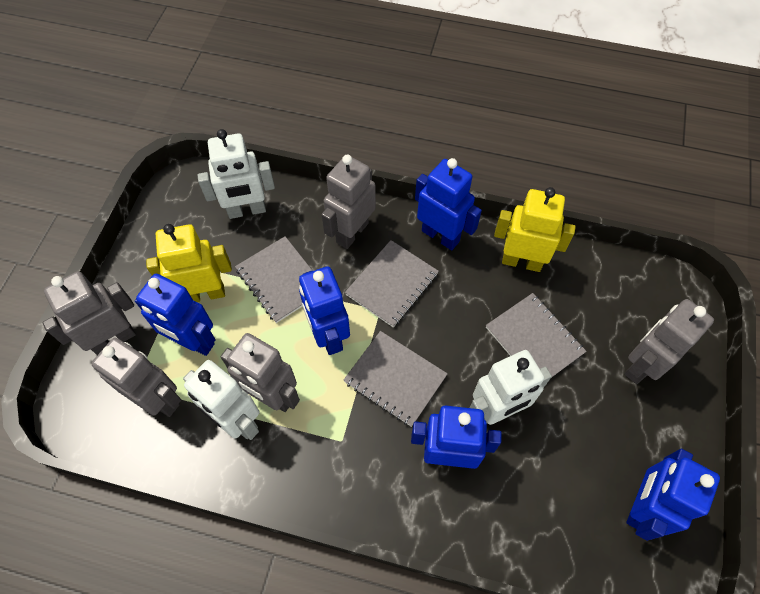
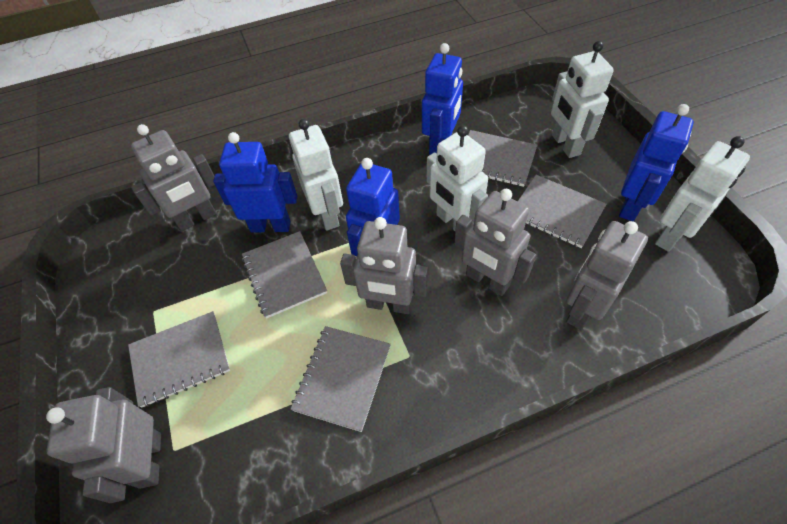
blue robot: [135,274,215,356] [299,266,350,355] [411,406,502,469] [415,158,482,250] [626,449,720,541] = 5 -> [213,132,297,233] [346,158,400,256] [422,43,463,155] [619,104,694,221] = 4
grey notebook: [235,236,313,323] [344,331,448,427] [345,240,439,327] [486,293,587,378] = 4 -> [128,311,230,408] [242,231,327,319] [291,326,391,432] [468,130,537,187] [517,175,606,248] = 5
white robot: [183,360,260,440] [197,129,275,219] [470,350,552,425] = 3 -> [289,119,343,231] [426,125,488,231] [551,41,614,158] [655,136,750,252] = 4
yellow robot: [146,224,232,302] [494,187,576,272] = 2 -> none = 0

